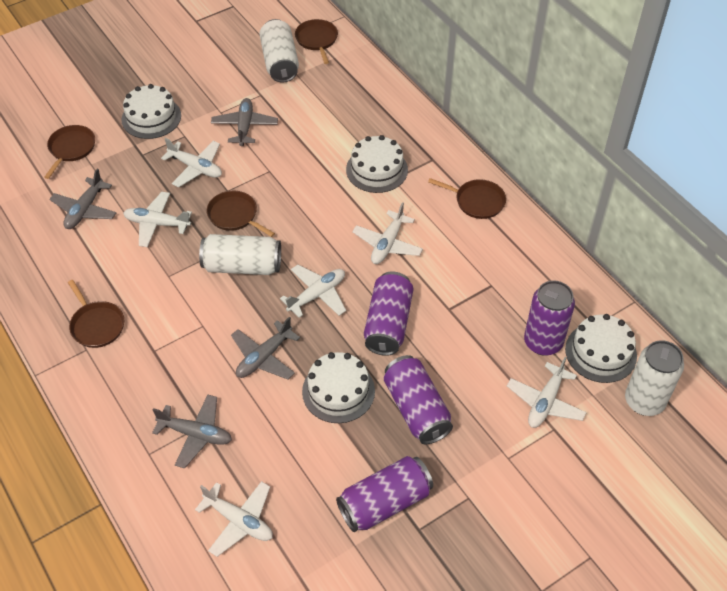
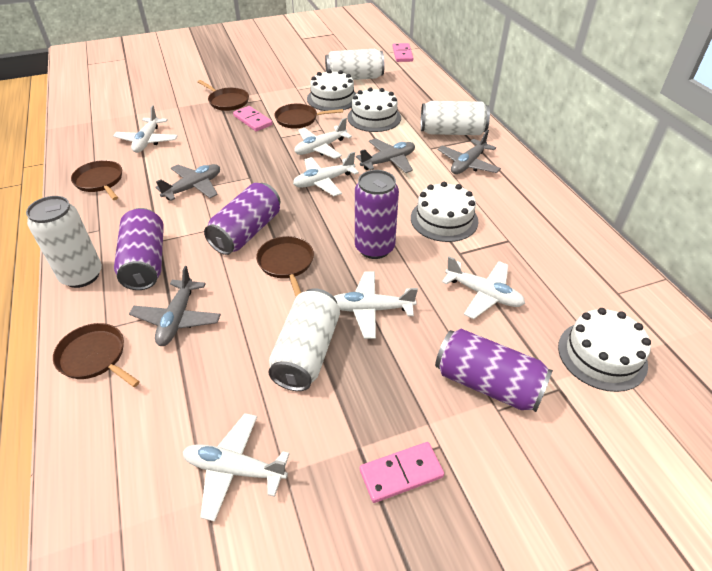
pink domino: none = 0 -> [233,106,273,132] [360,442,444,503] [393,43,413,62] = 3
white can: [199,234,281,275] [259,19,299,83] [625,340,684,416] = 3 -> [26,196,102,288] [268,288,340,391] [325,49,385,80] [421,101,490,135] = 4

